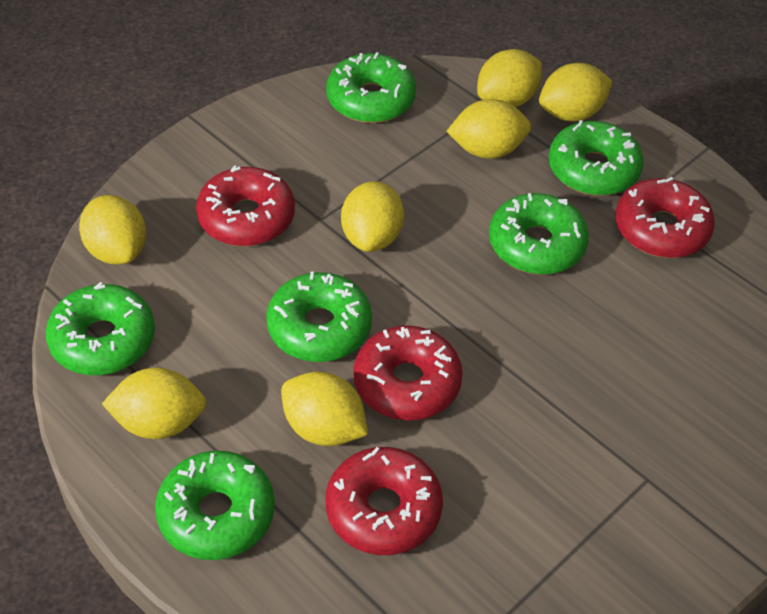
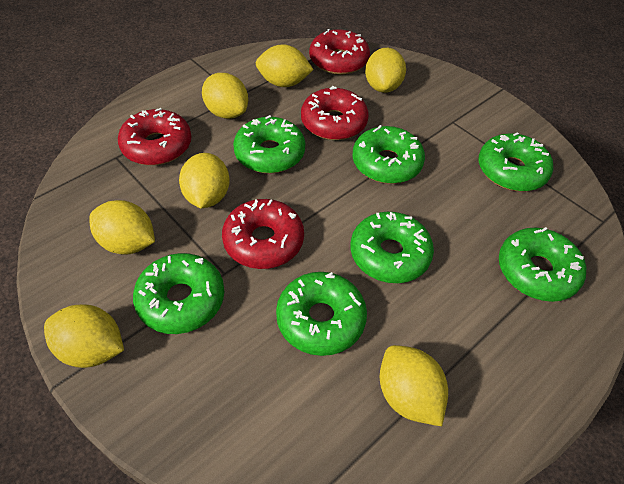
green donut: [45,282,155,375] [155,451,275,560] [266,272,372,362] [326,52,416,123] [489,193,589,275] [548,120,644,196] = 6 -> [133,253,224,334] [233,115,305,173] [276,272,367,356] [351,212,434,283] [352,125,425,184] [478,132,553,191] [499,227,586,302] = 7

